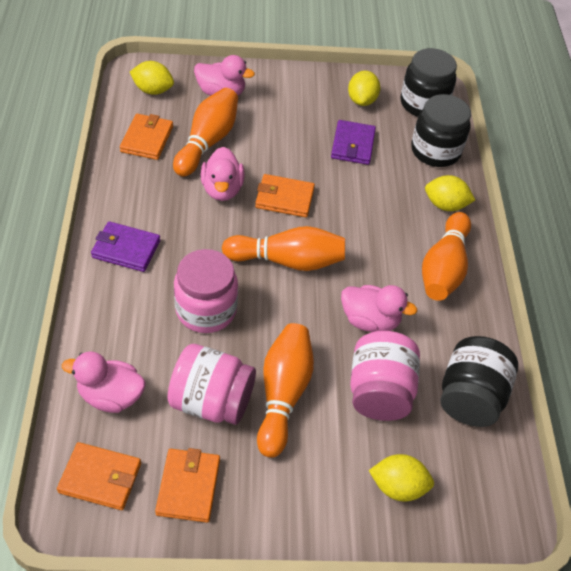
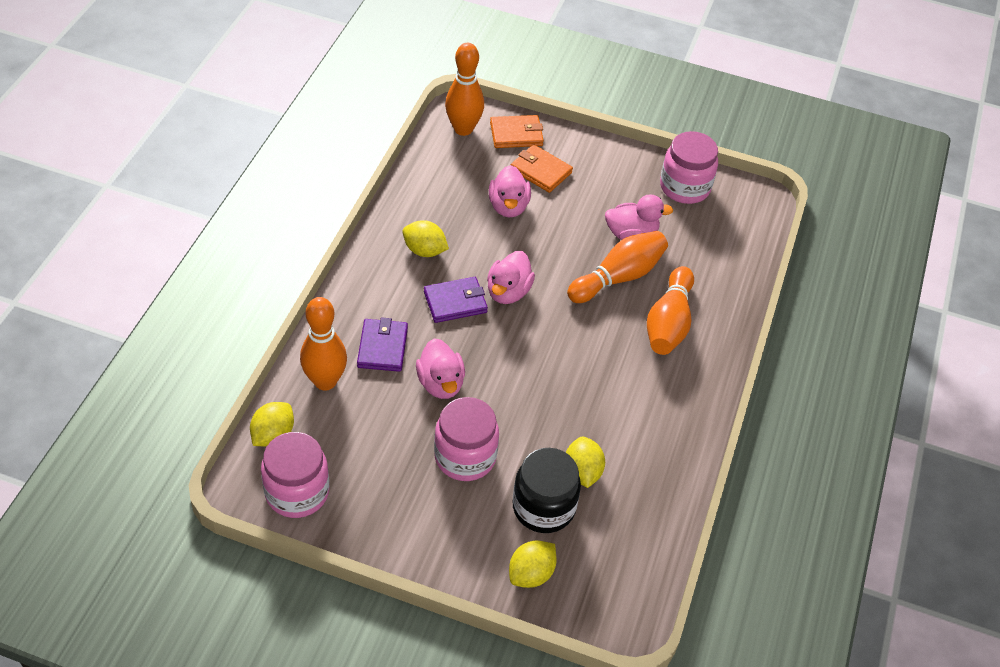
black jar: [400,48,457,117] [411,94,471,167] [440,336,518,427] = 3 -> [513,448,581,533] = 1
orange wallet: [57,442,141,510] [120,114,173,160] [155,448,220,523] [255,174,315,217] = 4 -> [490,115,544,148] [511,145,573,193] = 2

